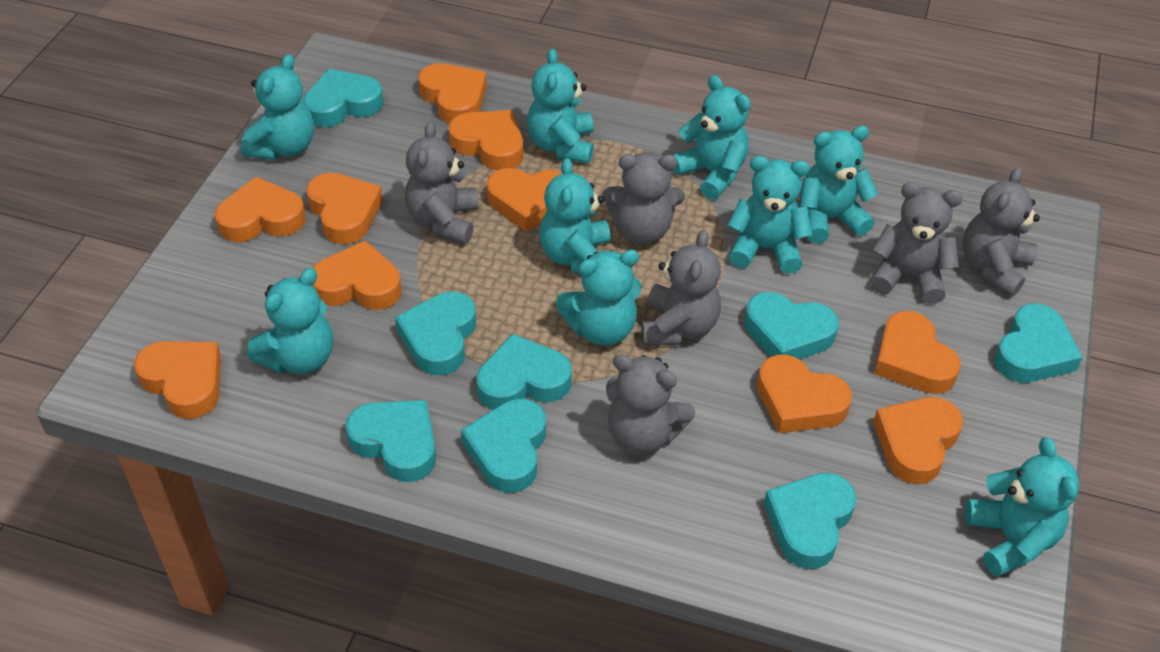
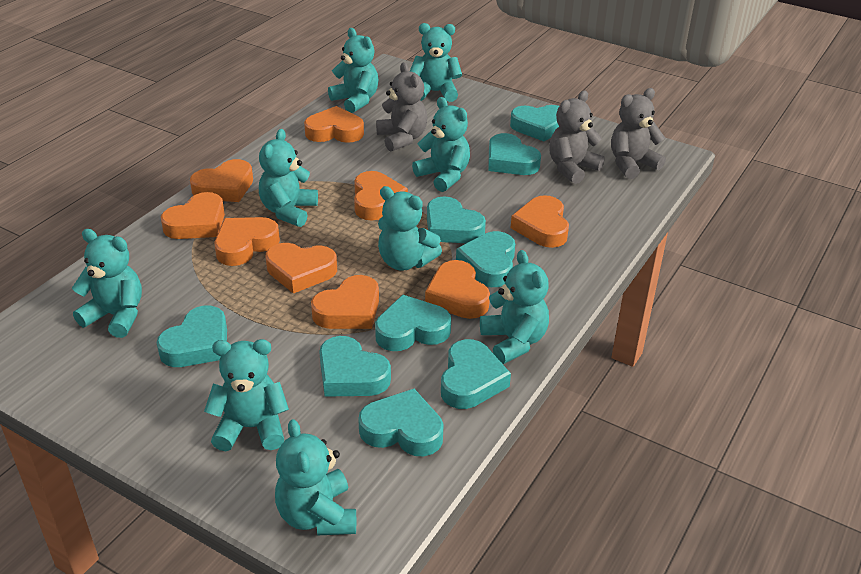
grey teddy bear: [405,121,479,244] [602,152,685,245] [606,354,695,455] [642,230,721,346] [870,182,963,304] [962,167,1040,297] = 6 -> [376,62,427,152] [549,91,604,184] [611,88,666,179] = 3
orange heart: [134,341,221,419] [215,177,306,242] [306,173,383,244] [312,240,402,310] [418,63,487,123] [448,110,523,171] [487,168,562,231] [757,355,852,433] [873,397,963,484] [874,311,960,394] = 10 -> [161,192,225,239] [190,159,253,202] [215,217,280,266] [266,243,337,294] [304,106,364,143] [311,275,379,329] [354,171,408,221] [425,260,490,319] [511,195,569,248] = 9
turquoise heart: [303,69,383,127] [345,400,436,482] [395,292,476,375] [461,399,546,493] [477,334,572,410] [745,292,839,359] [764,473,856,569] [994,304,1083,383] = 8 -> [156,306,227,367] [319,336,391,397] [358,389,444,456] [375,295,451,351] [427,196,486,243] [441,339,511,409] [456,231,515,287] [488,133,541,175] [510,105,559,141] = 9

